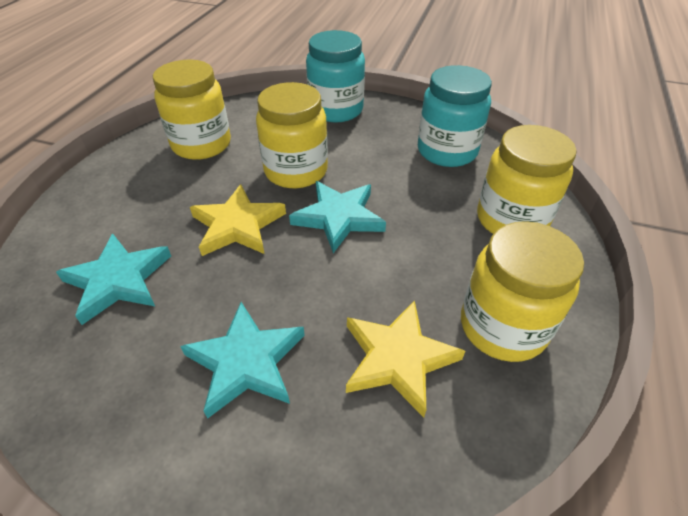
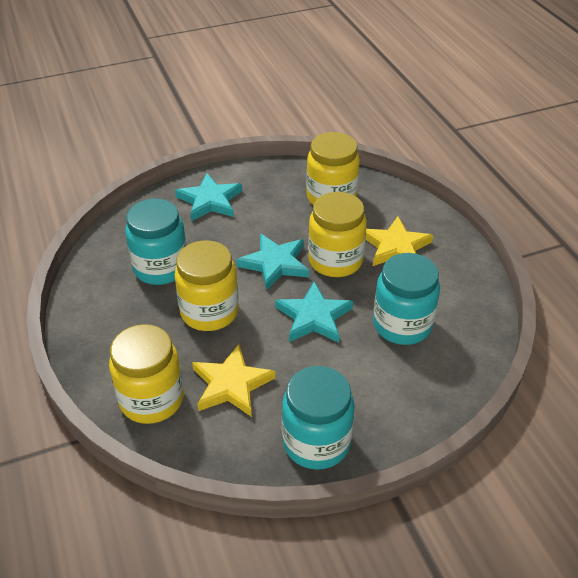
turquoise jar: [306,30,365,122] [418,65,492,167] = 2 -> [125,199,187,285] [282,366,355,470] [373,253,440,345] = 3

